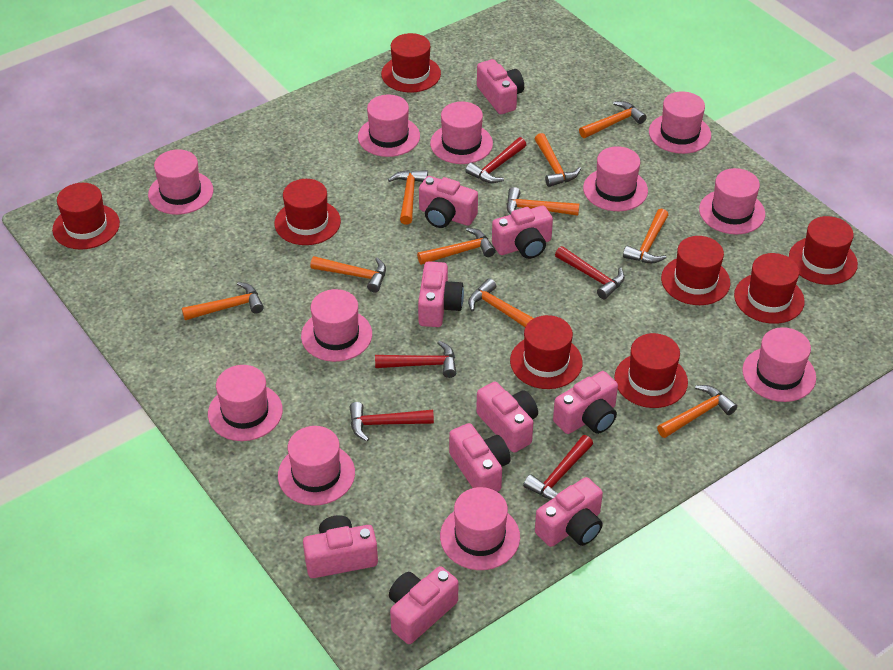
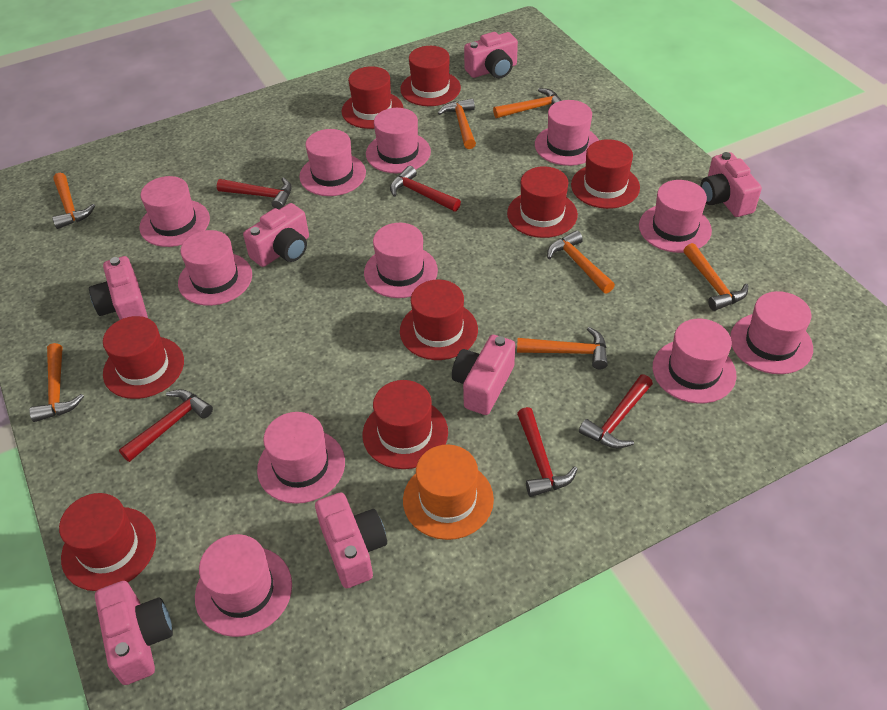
orange hammer: [182,282,264,320] [310,256,386,292] [388,170,428,225] [417,228,496,265] [468,278,534,327] [506,187,579,216] [535,133,581,187] [579,101,647,138] [623,209,668,263] [657,385,737,438] = 10 -> [29,343,84,422] [52,173,95,229] [438,98,476,149] [493,88,562,118] [517,327,608,369] [547,230,615,294] [683,243,748,311] = 7
orange hat: none = 0 -> [403,445,494,540] = 1
pink camera: [303,515,378,578] [389,566,458,644] [418,261,464,327] [419,176,478,228] [449,423,511,492] [476,382,538,453] [477,59,524,114] [492,206,553,259] [535,477,603,547] [553,371,618,434] = 10 -> [89,256,148,320] [95,581,173,685] [243,203,309,267] [315,493,387,588] [452,335,515,415] [464,32,518,78] [700,152,762,217] = 7

